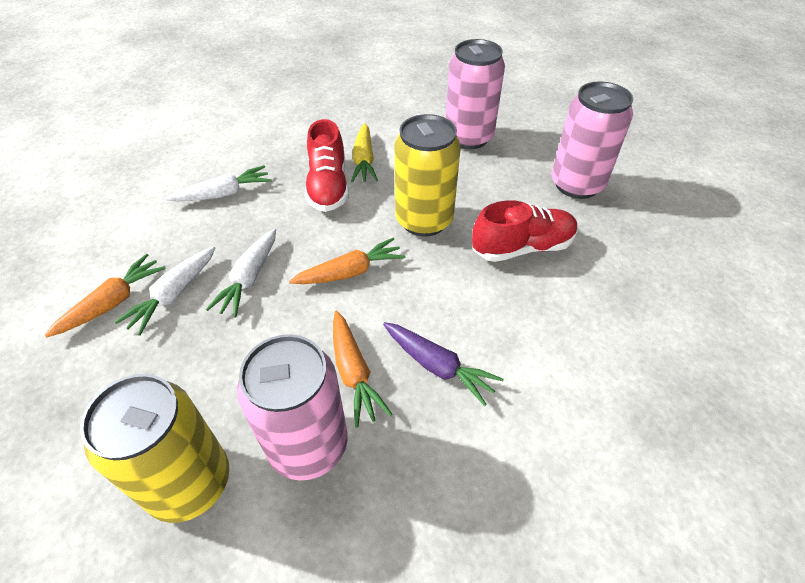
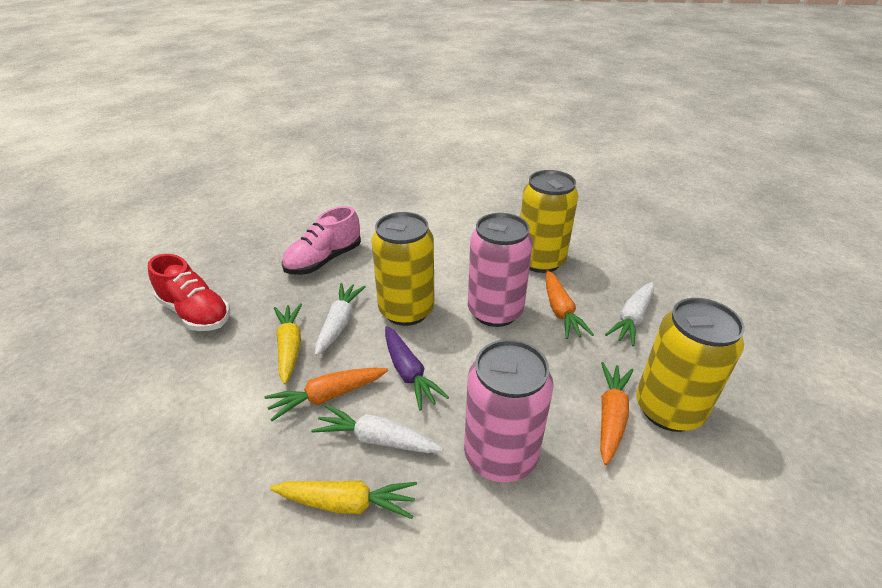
pink can: [237,334,348,480] [446,39,505,149] [552,81,633,199] = 3 -> [464,340,554,482] [468,213,533,327] = 2
pink shoe: none = 0 -> [282,206,361,275] = 1
red shoe: [305,119,349,212] [472,200,578,262] = 2 -> [148,254,230,331] = 1
yellow can: [80,374,229,523] [394,114,461,237] = 2 -> [372,212,434,326] [520,170,578,273] [636,298,745,432] = 3
yellow carrot: [351,123,378,183] = 1 -> [270,480,417,519] [274,303,302,384] = 2

